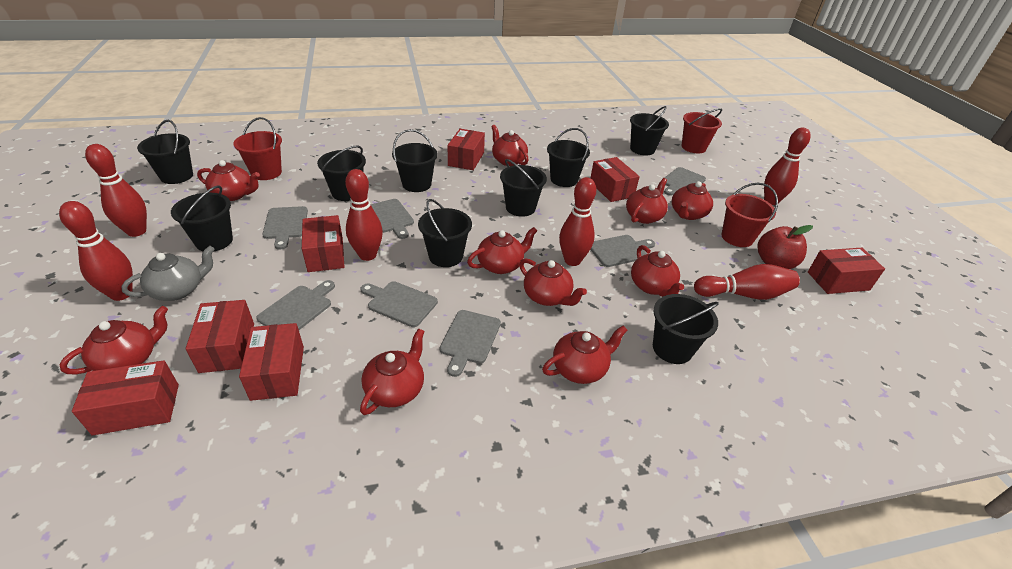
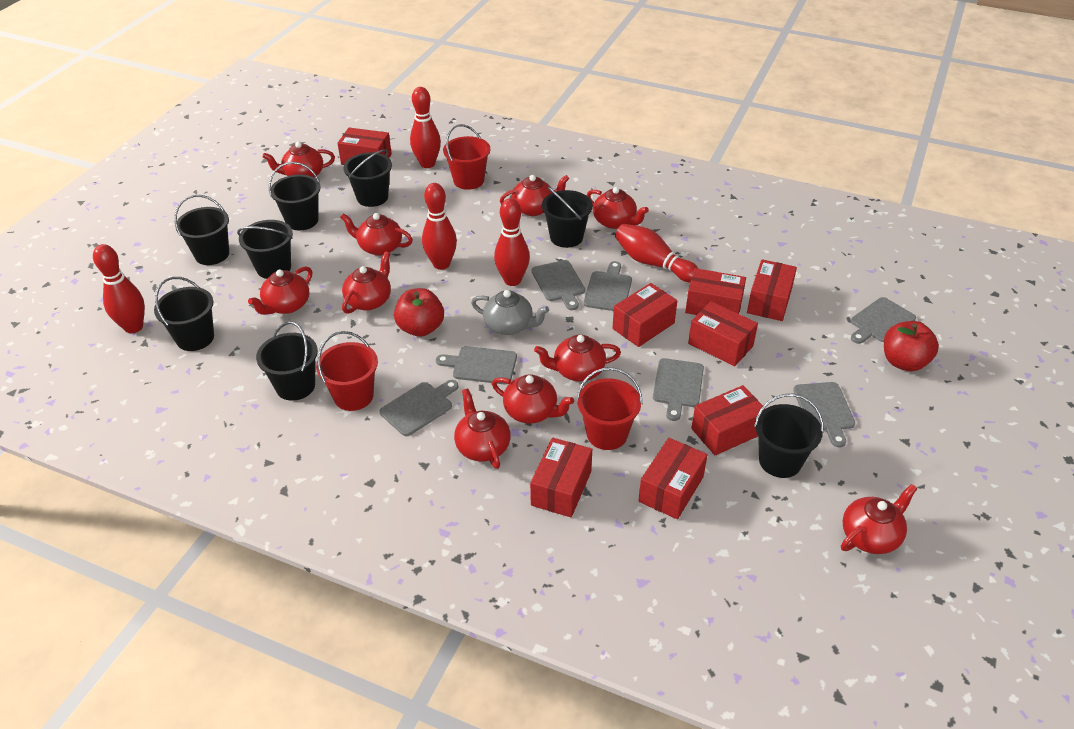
black bucket: [137,120,193,184] [171,186,233,252] [317,145,366,201] [392,129,438,192] [418,199,472,267] [500,159,547,217] [547,128,590,187] [630,106,669,156] [653,294,719,364] = 9 -> [154,277,214,351] [174,195,229,265] [237,220,293,279] [256,321,318,401] [269,162,321,230] [343,149,392,207] [542,186,593,248] [754,394,824,478] = 8
red apple: [758,225,813,269] = 1 -> [394,288,444,337] [884,321,939,371] = 2
red bowling pin: [59,201,133,301] [85,144,147,237] [345,169,383,261] [559,177,596,266] [694,264,800,300] [764,127,811,205] = 6 -> [93,244,145,333] [410,87,441,168] [422,183,457,270] [494,198,530,286] [615,224,699,283] = 5
red box: [72,360,179,435] [186,300,254,373] [239,323,304,401] [302,215,344,272] [447,129,485,170] [591,157,640,202] [808,248,885,294] = 7 -> [337,128,392,165] [530,438,592,517] [612,283,677,347] [639,438,708,519] [685,268,746,315] [688,301,758,366] [691,385,766,455] [747,259,797,321] = 8

